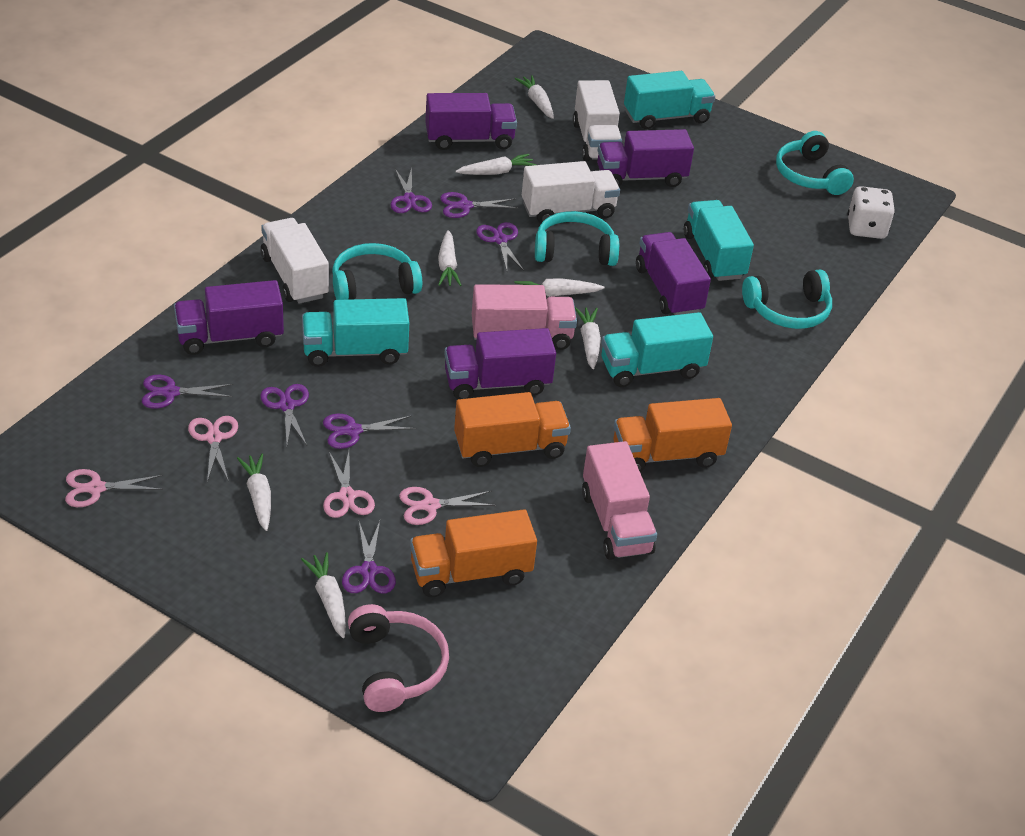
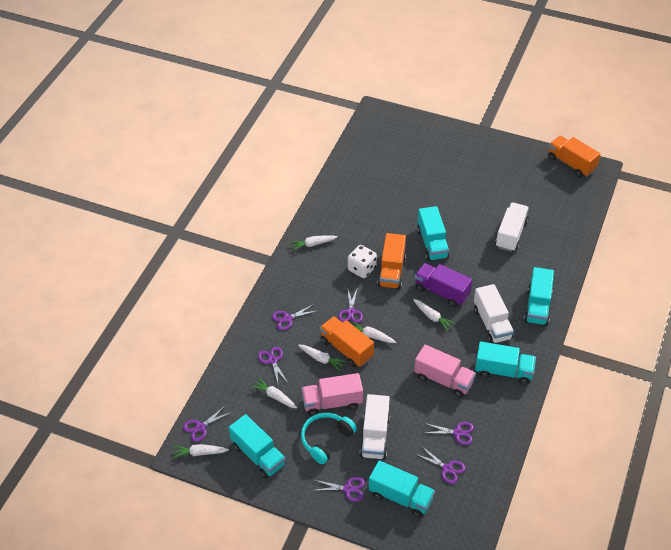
pink headphones: [348,604,449,712] = 1 -> none = 0
pink scissors: [65,469,163,507] [188,416,238,482] [323,451,375,518] [399,487,496,525] = 4 -> none = 0
purple truck: [174,280,284,355] [425,93,517,150] [444,328,556,399] [597,129,694,187] [636,232,711,315] = 5 -> [415,263,472,307] = 1
turquoise headphones: [332,243,422,300] [535,211,619,266] [742,270,832,329] [776,131,854,195] = 4 -> [301,412,357,464] = 1
turquoise truck: [302,298,409,367] [601,312,713,387] [624,71,715,129] [684,200,754,281] = 4 -> [229,414,286,479] [369,460,435,518] [417,206,449,261] [475,342,536,385] [524,267,554,326] = 5
white carrot: [237,454,271,531] [301,552,346,638] [438,230,461,286] [456,154,536,175] [514,278,605,297] [515,75,554,119] [575,307,601,369] = 7 -> [173,444,229,458] [251,378,297,409] [290,235,338,251] [298,344,346,371] [351,321,396,343] [413,299,455,331] = 6

